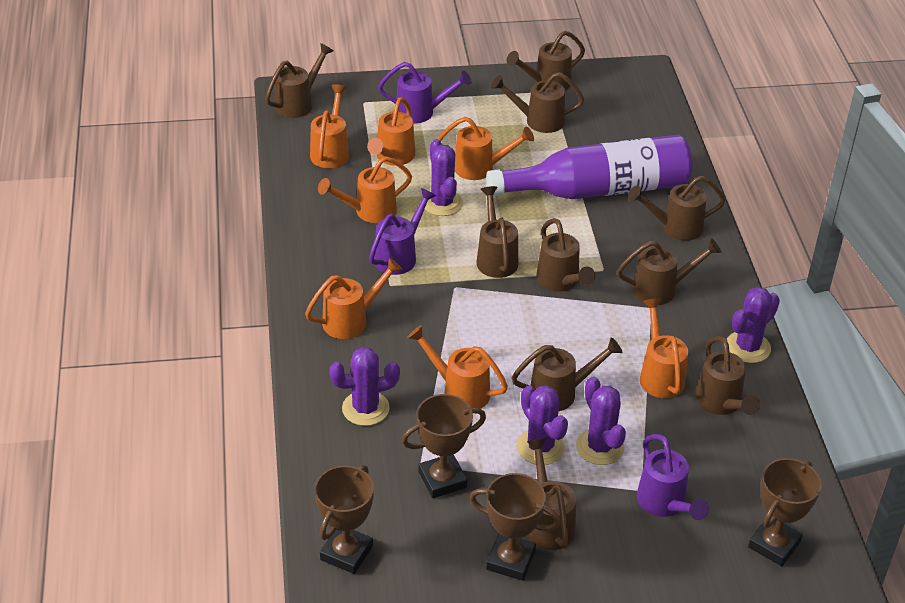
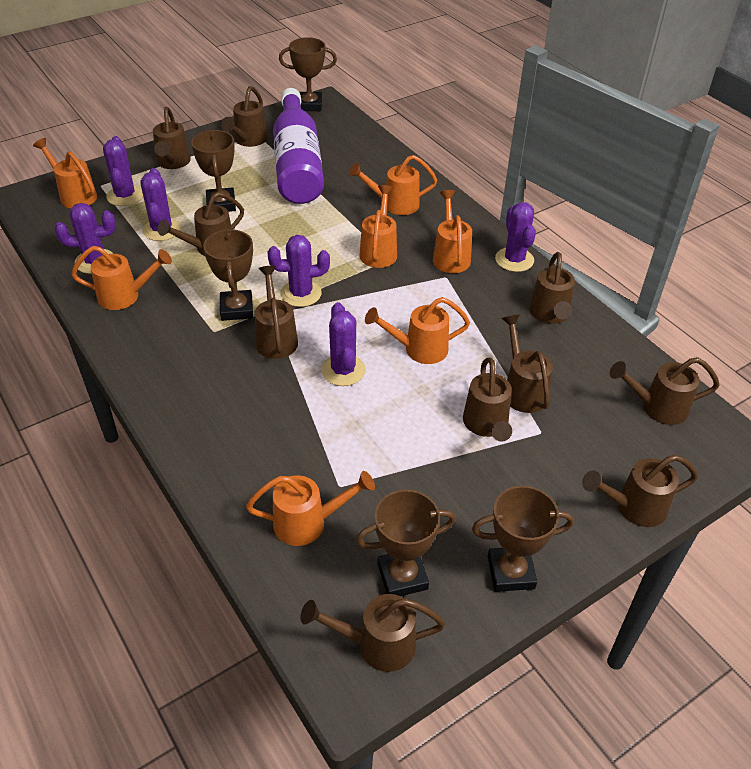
brown trophy: [314,465,374,574] [402,394,486,498] [470,473,561,581] [748,458,822,566] = 4 -> [191,130,236,212] [203,229,253,321] [279,37,337,111] [356,489,456,596] [472,486,574,592] = 5
purple cactus: [329,347,400,426] [425,139,463,216] [516,386,568,465] [576,377,626,465] [727,287,780,363] = 5 -> [55,203,116,274] [103,136,143,206] [141,168,181,241] [267,235,330,307] [321,302,366,386] [495,202,536,272] = 6
purple watering can: [369,188,436,275] [378,62,472,123] [637,434,709,520] = 3 -> none = 0

